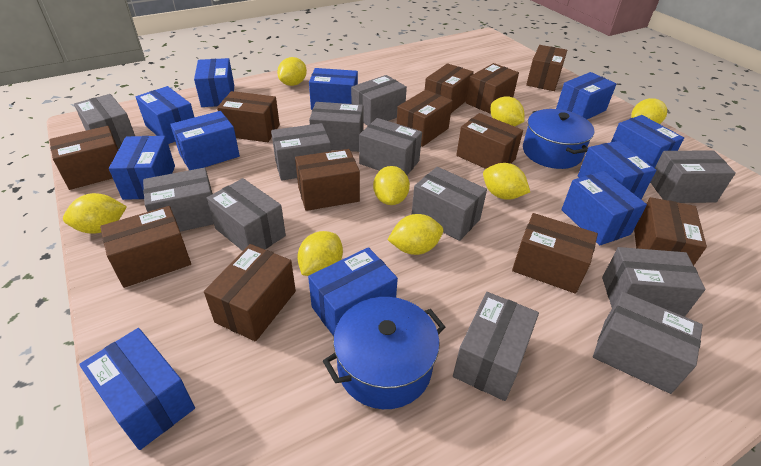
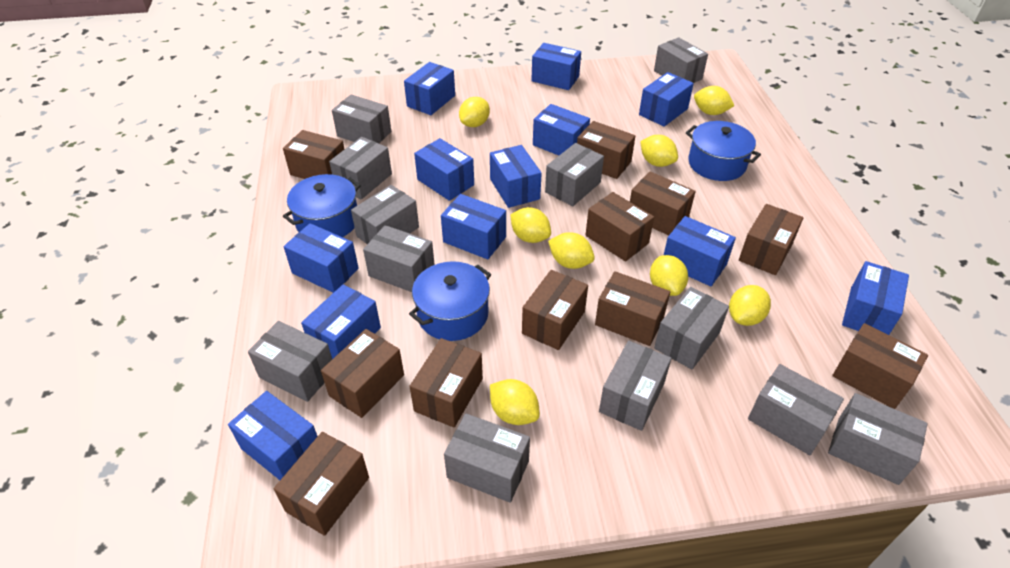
blue box: [79,328,195,450] [109,136,175,200] [136,86,194,144] [170,111,240,170] [194,58,234,107] [308,247,398,336] [309,68,358,110] [556,72,616,119] [561,171,647,245] [578,141,656,199] [611,115,684,168] = 11 -> [228,391,318,480] [283,223,359,293] [301,284,381,359] [404,62,455,115] [414,138,474,201] [441,194,506,259] [490,145,542,208] [531,43,581,90] [533,104,590,156] [639,72,694,127] [664,216,736,287] [842,261,909,335] = 12
blue pot: [323,297,445,409] [523,109,594,169] = 2 -> [283,174,361,237] [409,261,491,341] [686,121,761,181] = 3
brown box: [49,126,118,190] [100,206,191,288] [204,244,296,341] [217,91,280,142] [295,149,360,211] [397,90,453,147] [425,63,474,113] [456,113,523,169] [466,63,519,114] [512,213,598,294] [526,45,567,91] [634,197,707,266] = 12 -> [274,432,369,536] [283,130,344,179] [321,329,404,418] [410,338,483,427] [522,270,588,350] [577,121,635,179] [586,192,654,261] [595,271,670,346] [630,172,696,235] [739,204,803,275] [832,323,928,409] = 11

